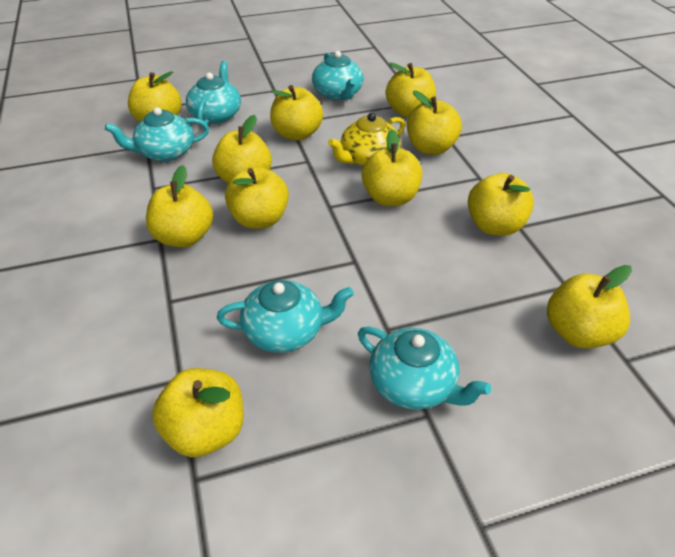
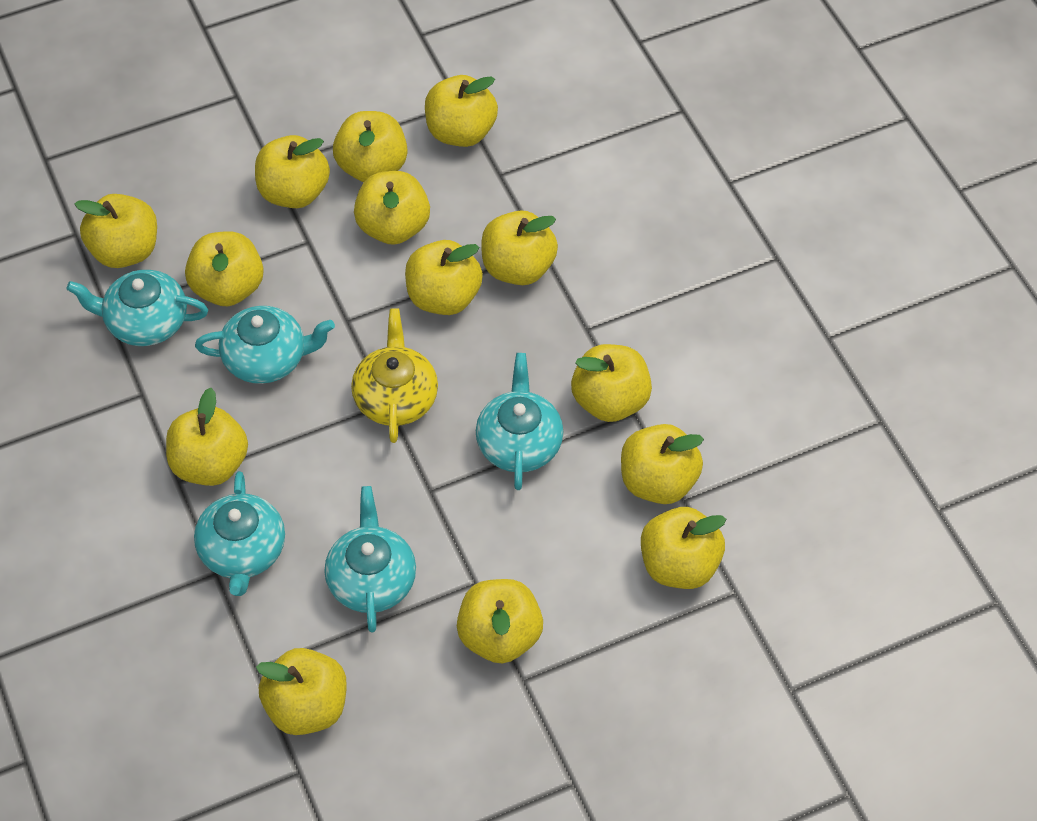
yellow apple: [128,71,181,122] [146,165,213,247] [152,368,244,457] [212,115,272,183] [225,167,289,229] [270,85,323,141] [362,129,422,206] [386,62,436,117] [407,90,462,155] [468,173,534,236] [547,265,632,348] = 11 -> [75,194,157,268] [166,388,248,486] [185,231,264,306] [255,135,330,208] [256,648,347,735] [333,111,408,182] [354,171,430,245] [405,240,483,315] [425,75,498,147] [457,579,543,663] [481,210,558,285] [571,344,652,422] [621,424,704,504] [641,507,726,589] = 14

